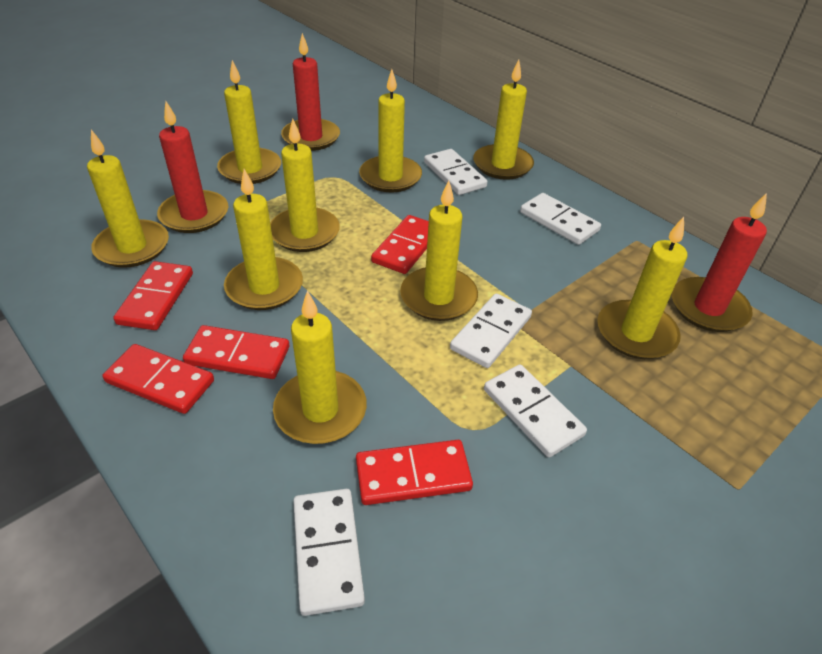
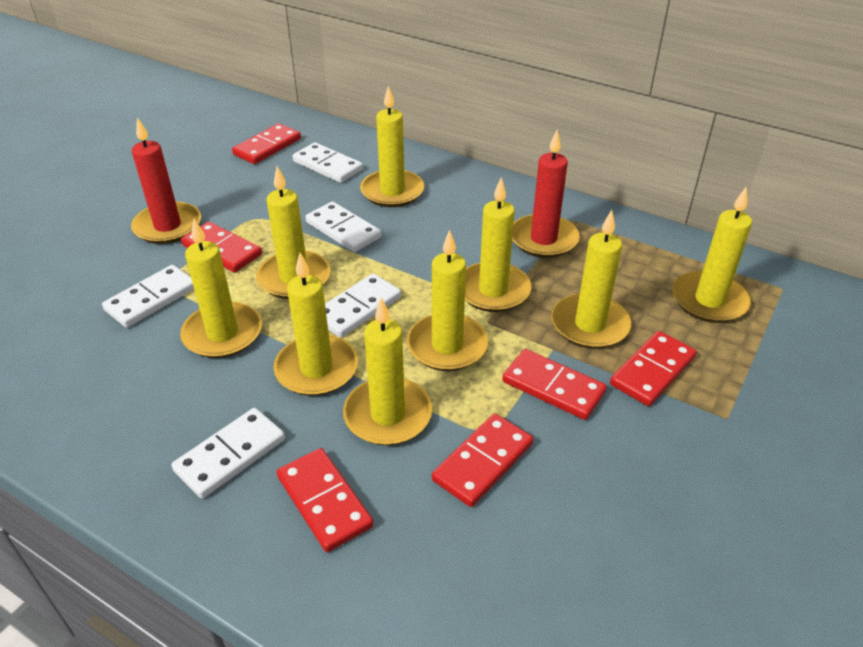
red candle: [157,101,228,233] [281,33,340,151] [672,193,767,332] = 3 -> [131,117,201,244] [512,130,580,258] = 2
red domino: [102,344,214,414] [113,261,193,330] [183,325,289,379] [356,440,473,505] [371,215,429,274] = 5 -> [181,221,262,273] [232,123,301,164] [277,448,374,552] [432,413,533,507] [502,349,607,420] [610,331,697,406] = 6

